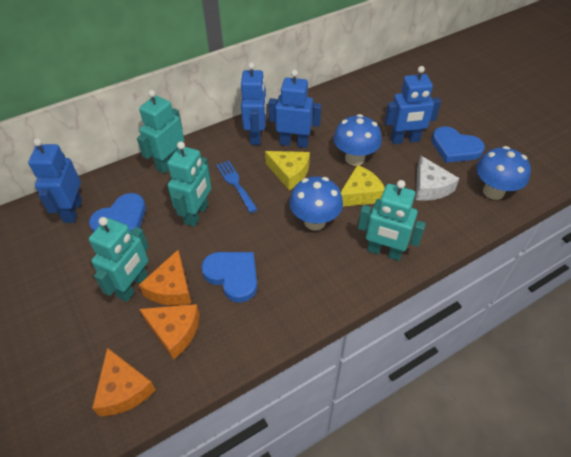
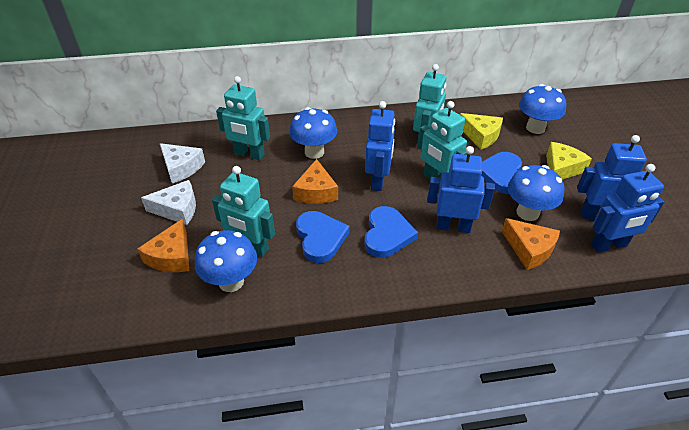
blue fork: [216,160,258,213] = 1 -> none = 0
blue mushroom: [289,176,343,231] [333,114,382,166] [476,146,531,200] = 3 -> [195,230,257,292] [289,107,337,159] [508,165,565,221] [519,84,566,134] = 4
white cheese: [416,156,460,201] = 1 -> [141,180,196,225] [160,143,205,183] = 2

